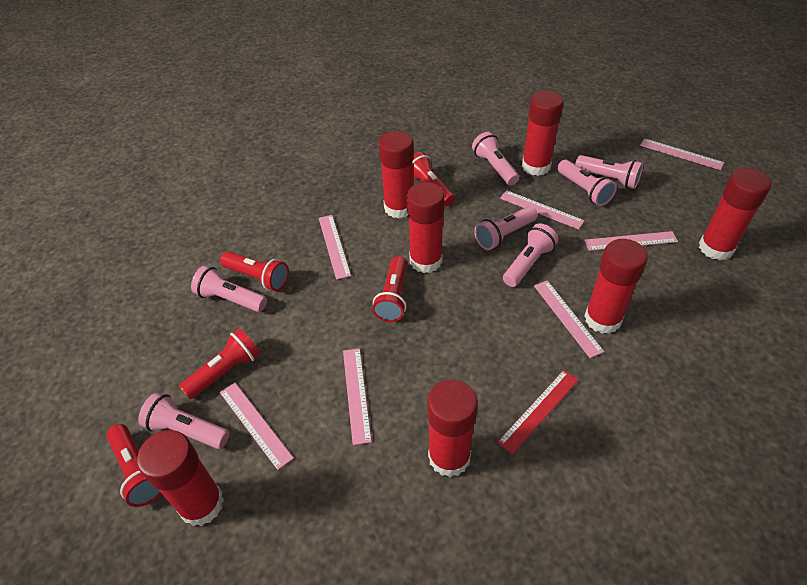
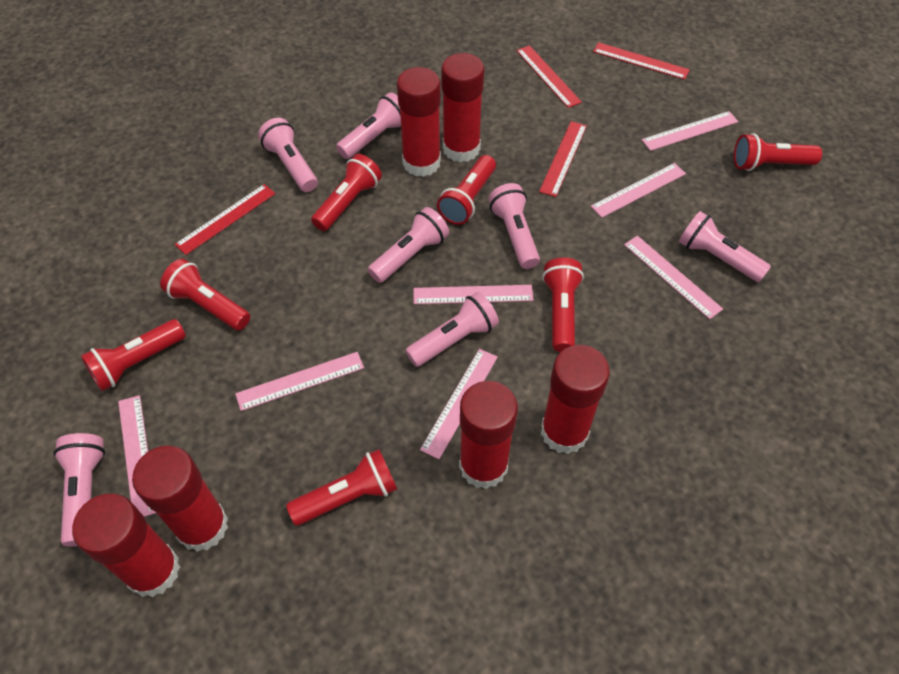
red flashlight: [106,424,162,507] [179,328,260,399] [220,251,289,291] [372,256,407,322] [412,152,455,206] = 5 -> [81,319,186,391] [160,259,250,330] [286,449,397,526] [311,154,382,231] [437,155,496,225] [542,258,584,352] [734,133,822,171] = 7
red glue stick: [137,430,224,526] [379,131,414,218] [407,182,445,273] [427,379,478,477] [522,90,564,176] [584,239,648,334] [699,168,771,261] = 7 -> [72,494,180,597] [132,446,228,552] [397,67,441,177] [441,53,484,162] [459,381,518,489] [541,345,610,454] = 6
red ruler: [497,370,578,455] = 1 -> [175,184,276,255] [516,45,582,108] [539,121,587,197] [593,42,690,80] = 4

